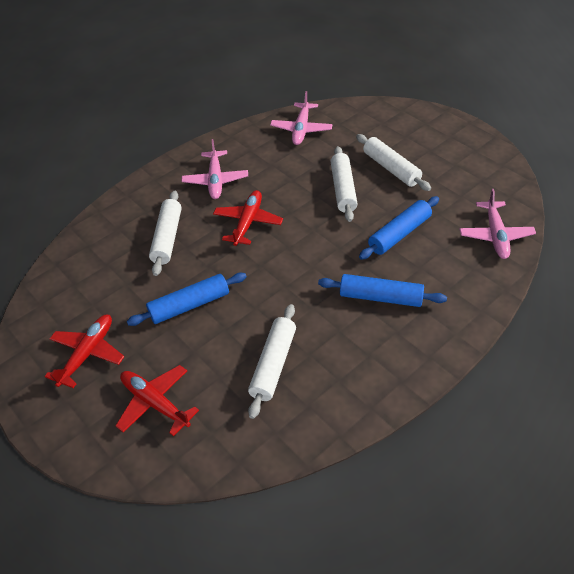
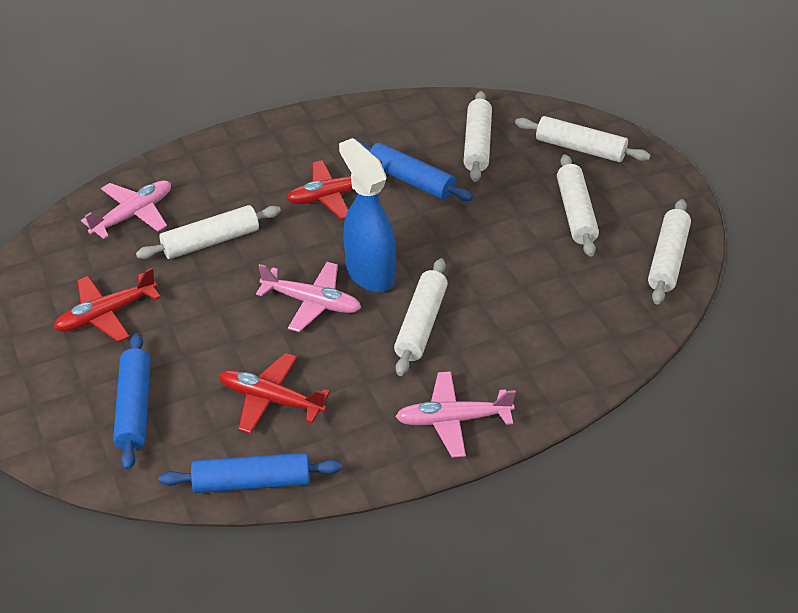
blue spray bottle: none = 0 -> [339,138,396,292] = 1
white rolling pin: [149,191,182,276] [248,304,296,419] [330,146,358,222] [356,134,431,191] = 4 -> [136,205,281,259] [394,258,448,376] [464,91,492,182] [515,116,650,162] [557,154,599,257] [648,199,691,305] = 6

